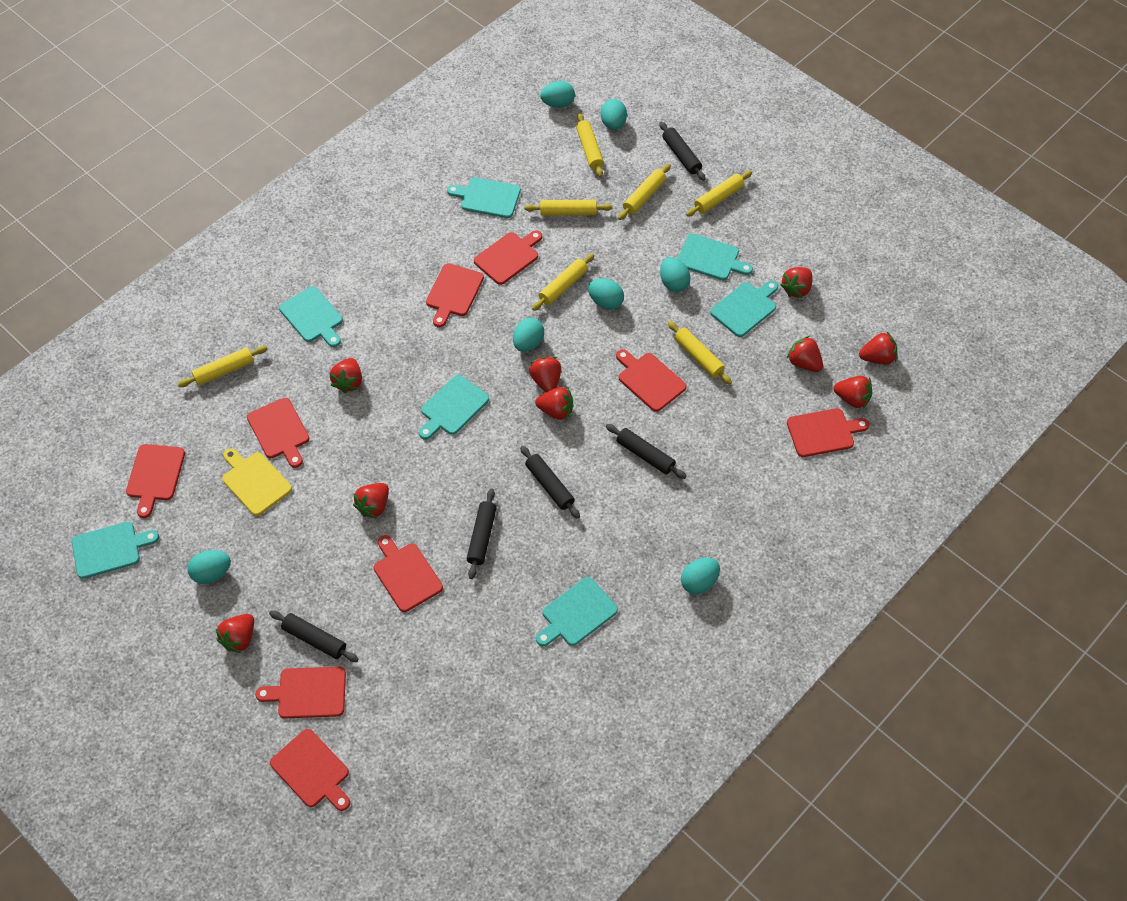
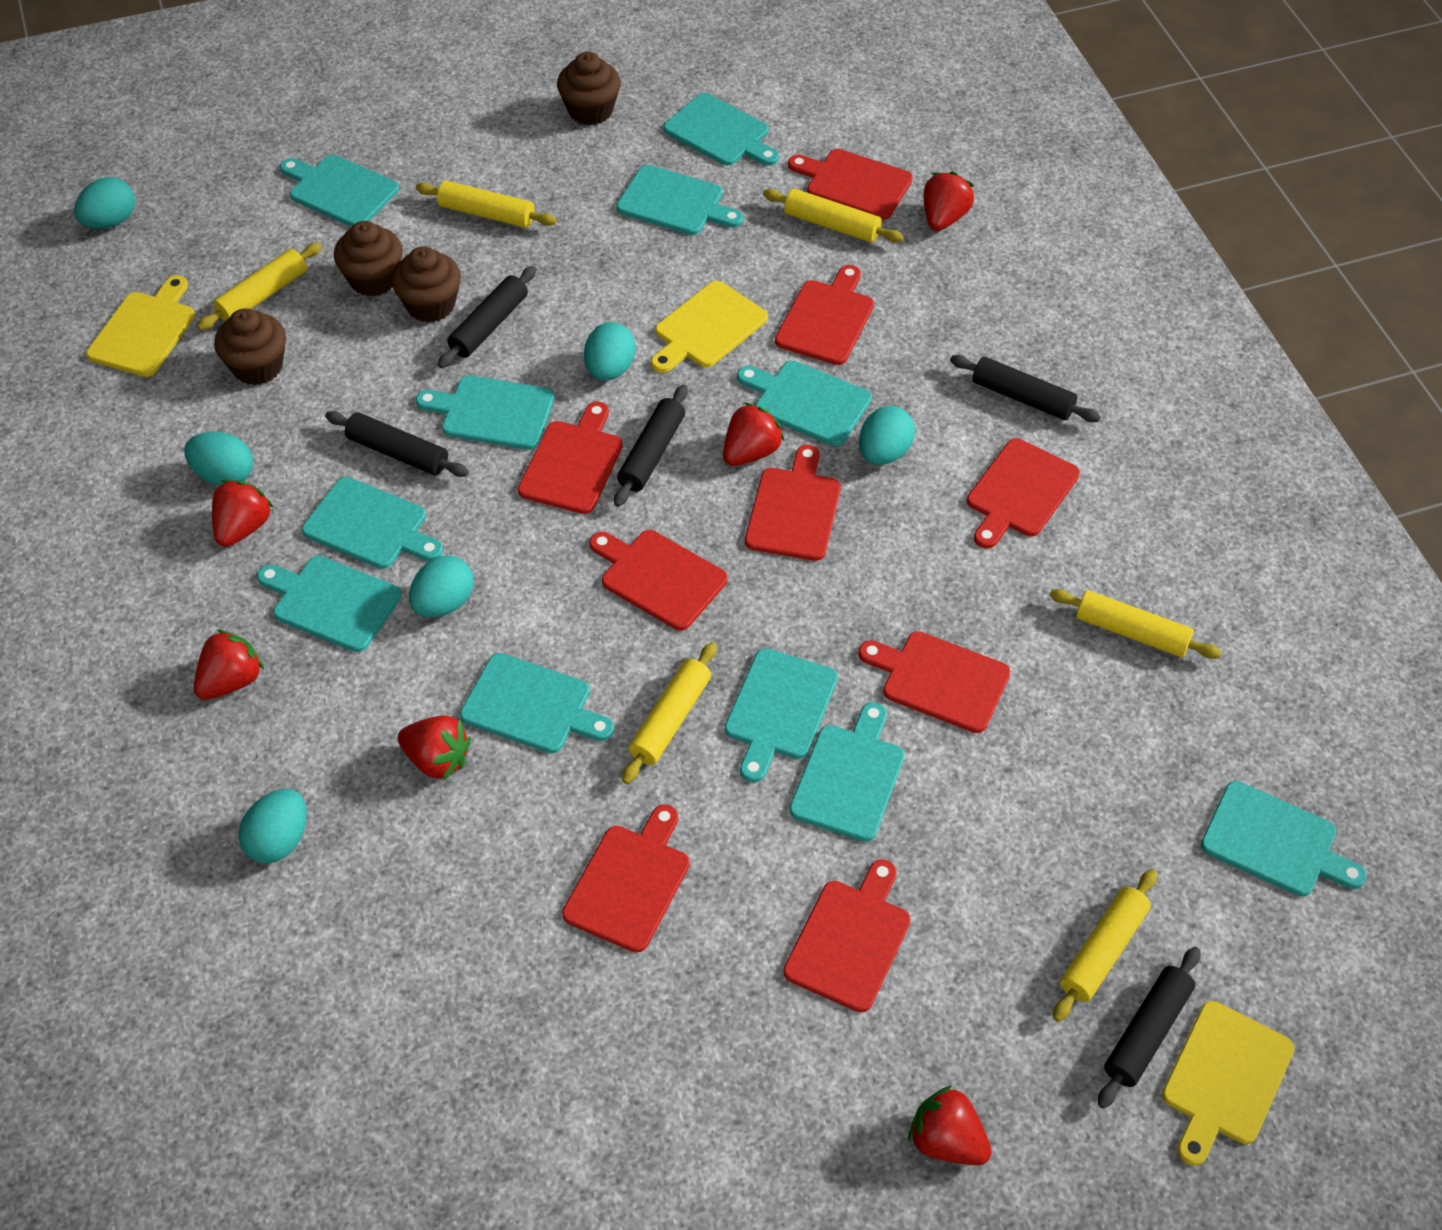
brown cupcake: none = 0 -> [214,308,286,385] [334,221,403,297] [391,246,461,323] [557,52,621,125] = 4
red strawberry: [216,614,254,653] [330,358,362,393] [353,483,389,519] [529,357,561,392] [535,387,573,420] [780,267,813,298] [787,336,823,372] [834,376,872,408] [859,332,897,365] = 9 -> [194,629,264,700] [212,480,274,547] [398,715,471,781] [723,402,784,466] [908,1085,992,1165] [923,171,974,231] = 6
turquoise cutting board: [72,522,159,579] [279,286,343,347] [419,375,489,440] [447,177,521,218] [536,577,618,646] [677,233,753,280] [710,280,778,337] = 7 -> [257,556,401,652] [280,155,399,227] [302,477,443,569] [416,375,554,450] [460,653,614,753] [616,165,743,235] [664,93,779,166] [725,648,838,783] [737,360,872,446] [790,702,904,842] [1201,781,1367,897] = 11
turquoise egg: [188,550,231,584] [513,318,544,352] [540,81,575,108] [588,278,624,310] [601,99,627,130] [660,257,690,292] [681,558,720,594] = 7 -> [74,177,135,229] [184,432,253,485] [238,789,307,864] [409,555,474,617] [584,322,636,381] [859,406,915,465] = 6
yellow cutting board: [222,448,292,516] = 1 -> [86,275,195,377] [651,281,768,373] [1162,1001,1294,1166] = 3
yellow rolling pin: [178,346,267,387] [524,200,613,216] [532,253,594,311] [576,113,604,177] [618,164,671,220] [668,321,732,385] [686,171,752,216] = 7 -> [197,242,322,330] [416,180,557,228] [622,642,717,784] [763,189,904,243] [1050,589,1222,659] [1053,869,1157,1022] = 6

